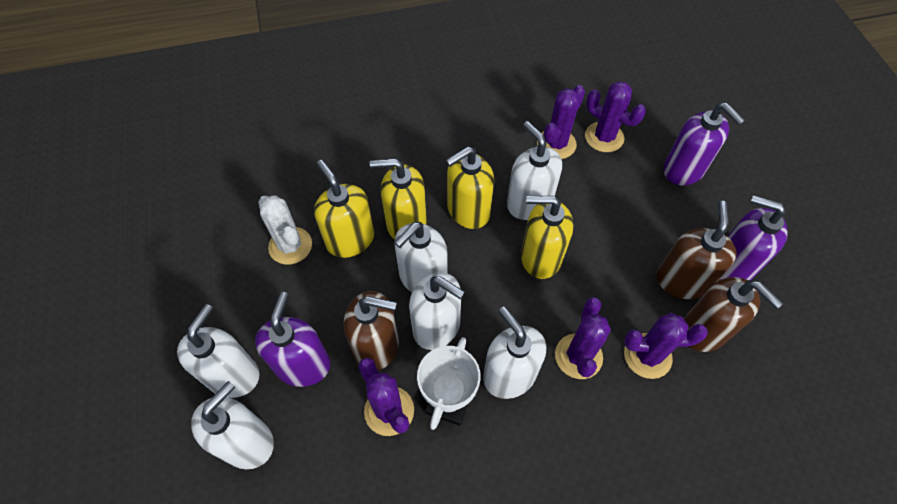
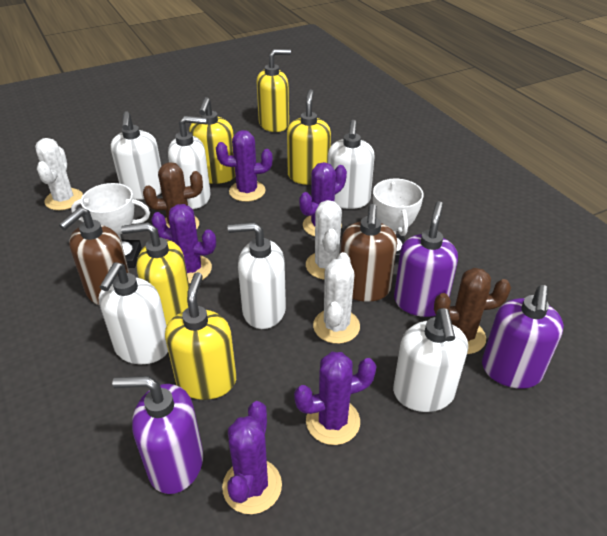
brown cactus: none = 0 -> [143,162,203,230] [434,268,511,354] = 2
brown soap dispenser: [344,291,399,370] [657,201,737,299] [684,277,783,352] = 3 -> [59,207,130,306] [341,204,397,302] = 2
white cactus: [258,195,312,265] = 1 -> [35,138,83,210] [306,200,342,280] [313,252,360,344] = 3
white trophy: [417,337,481,430] = 1 -> [71,183,150,268] [373,179,424,263] = 2
yellow soap dispenser: [314,160,374,258] [370,158,427,239] [446,146,494,229] [521,196,573,279] = 4 -> [121,222,189,325] [165,272,236,400] [189,97,235,184] [256,49,291,132] [287,89,331,185] = 5

